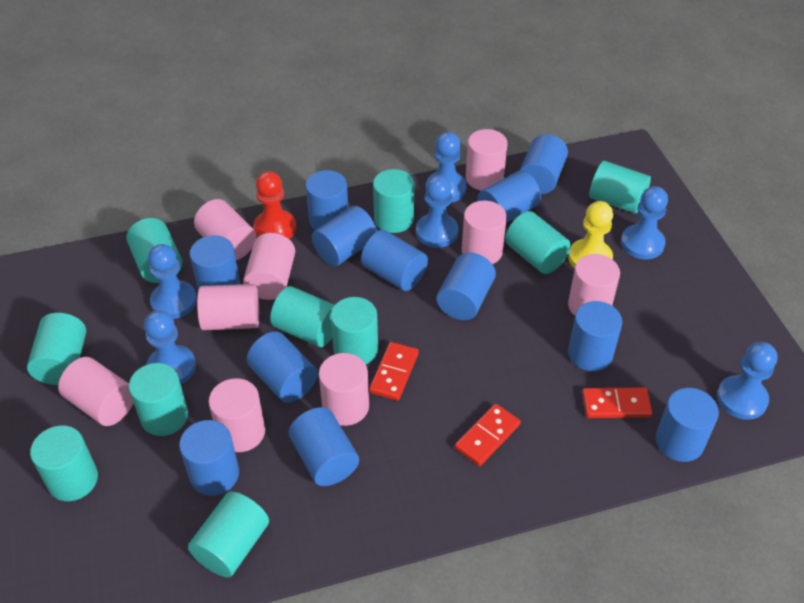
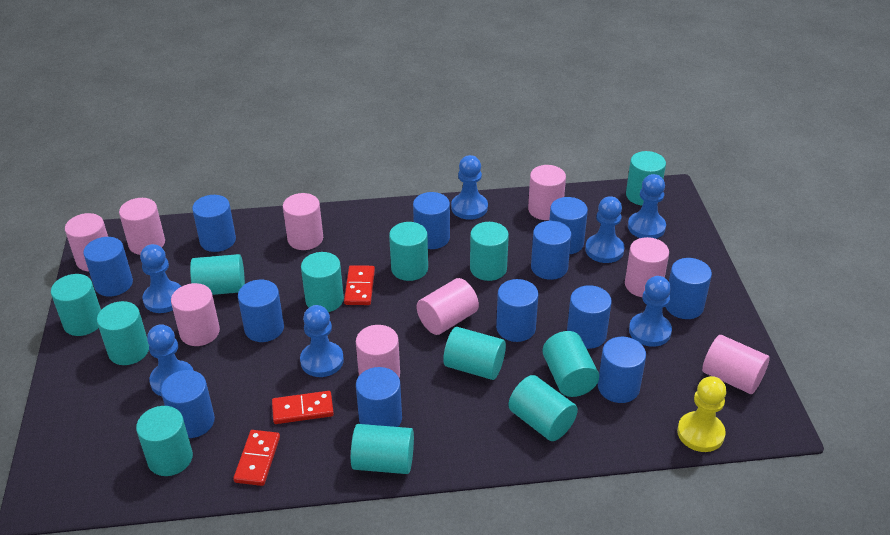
blue pawn: [144,310,196,384] [148,244,197,319] [416,175,459,248] [426,132,467,203] [621,186,668,259] [717,342,777,420] = 6 -> [140,244,182,313] [147,324,194,397] [300,305,344,377] [451,155,488,220] [585,196,625,263] [628,174,666,239] [629,276,672,347] = 7
red pawn: [253,171,296,239] = 1 -> none = 0
turquoise cylinder: [27,313,86,385] [30,426,98,501] [127,218,182,283] [129,363,188,436] [188,491,269,577] [270,286,335,347] [331,297,378,364] [373,169,414,233] [505,211,571,274] [589,161,651,214] = 10 -> [51,274,101,336] [97,301,149,365] [136,406,193,476] [190,254,245,295] [301,252,344,312] [351,424,414,474] [389,222,428,281] [443,327,506,380] [470,222,509,281] [508,375,578,441] [542,331,599,397] [626,151,666,206] = 12

